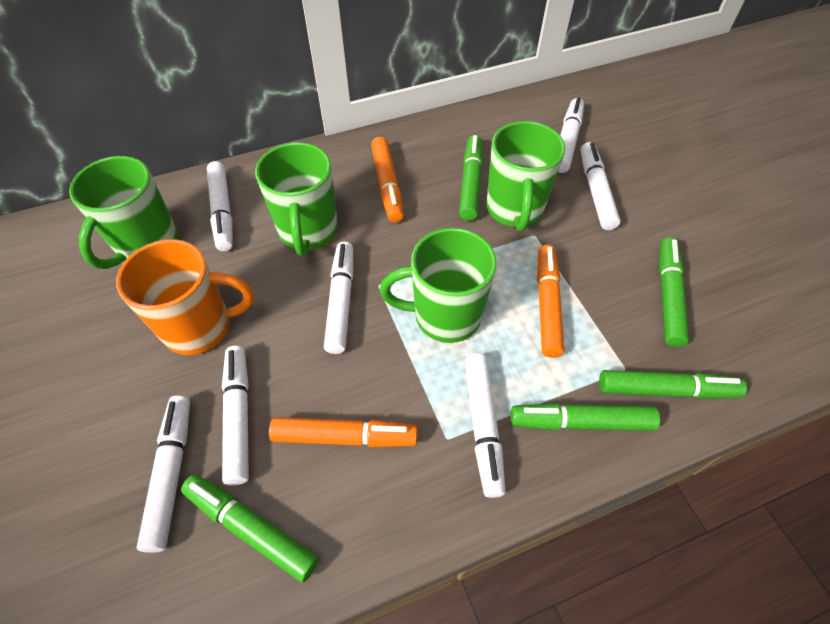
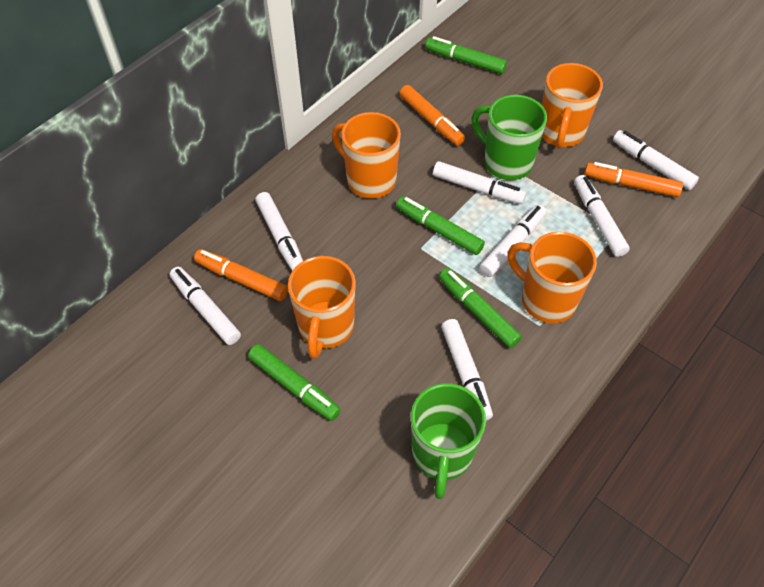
green marker: [181,474,319,582] [459,135,483,221] [511,403,660,431] [599,370,747,399] [659,237,689,347] = 5 -> [248,344,341,421] [396,196,485,255] [425,36,507,74] [439,268,522,348] = 4
green mug: [69,156,178,269] [255,142,338,256] [380,228,497,343] [486,121,565,232] = 4 -> [411,383,486,499] [472,95,547,180] = 2
orange mug: [116,239,254,355] = 1 -> [288,256,356,359] [332,112,401,199] [507,232,597,323] [542,63,603,149] = 4

